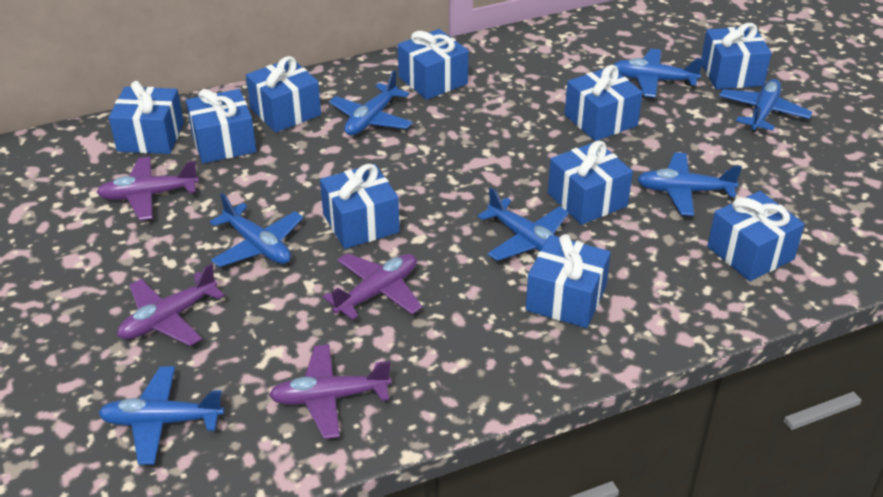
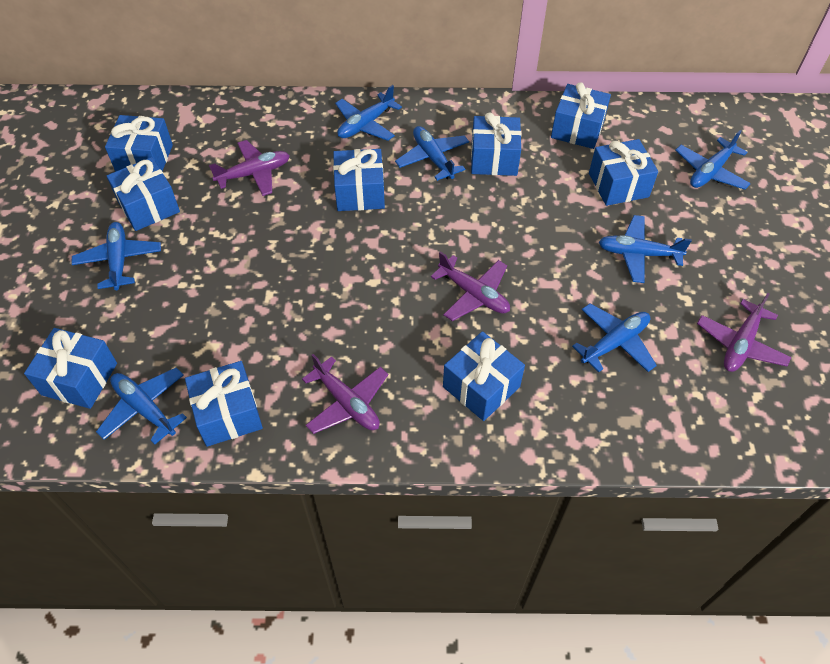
blue gift: [109,81,184,154] [186,89,256,163] [246,56,321,132] [320,164,400,249] [398,29,469,100] [526,234,611,328] [548,141,633,225] [565,65,643,141] [701,23,772,89] [707,191,805,281] = 10 -> [24,328,117,409] [105,115,173,172] [107,157,180,231] [185,361,263,447] [333,149,385,211] [443,331,525,421] [471,113,521,176] [551,82,611,149] [589,139,658,206] = 9

